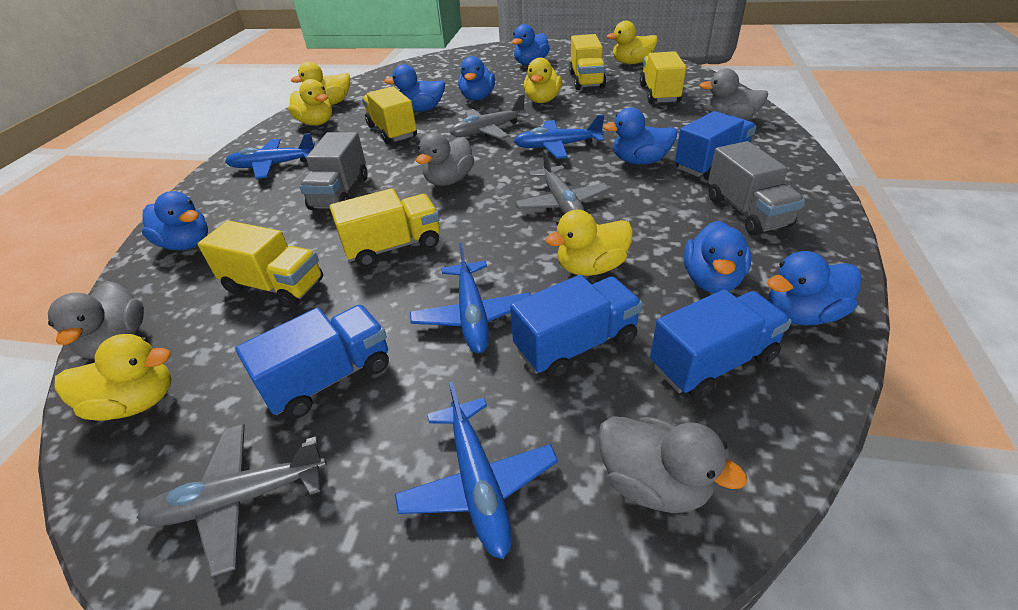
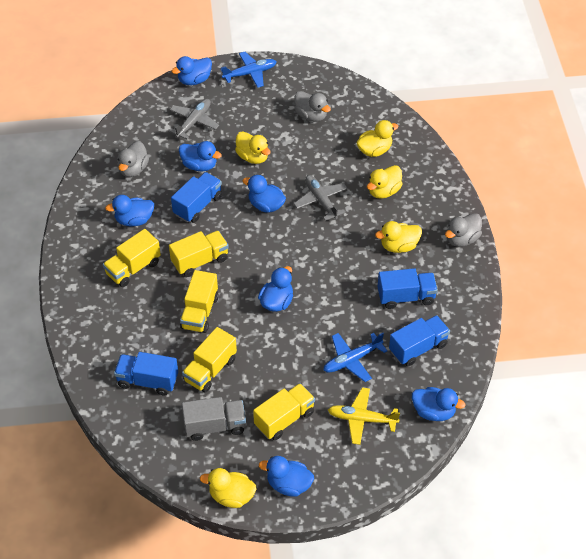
blue plane: [225,133,315,179] [395,382,558,559] [410,243,530,353] [514,114,605,159] = 4 -> [221,52,276,88] [323,333,387,382] = 2
grey duck: [48,281,144,359] [416,132,474,186] [598,416,747,513] [699,68,768,120] = 4 -> [117,141,149,177] [294,91,331,122] [445,213,482,247] = 3
grey plane: [137,424,327,577] [450,94,530,139] [515,150,610,214] = 3 -> [169,99,219,139] [294,175,348,221] = 2
grey truck: [299,132,367,210] [708,141,805,235] = 2 -> [182,397,246,441] = 1
yellow duck: [55,334,172,421] [288,79,332,126] [291,61,350,105] [524,57,562,103] [545,210,633,276] [607,21,658,64] = 6 -> [200,468,257,508] [235,132,271,164] [357,120,399,157] [367,165,403,199] [375,221,422,253] = 5
yellow plane: none = 0 -> [328,387,400,445] = 1

